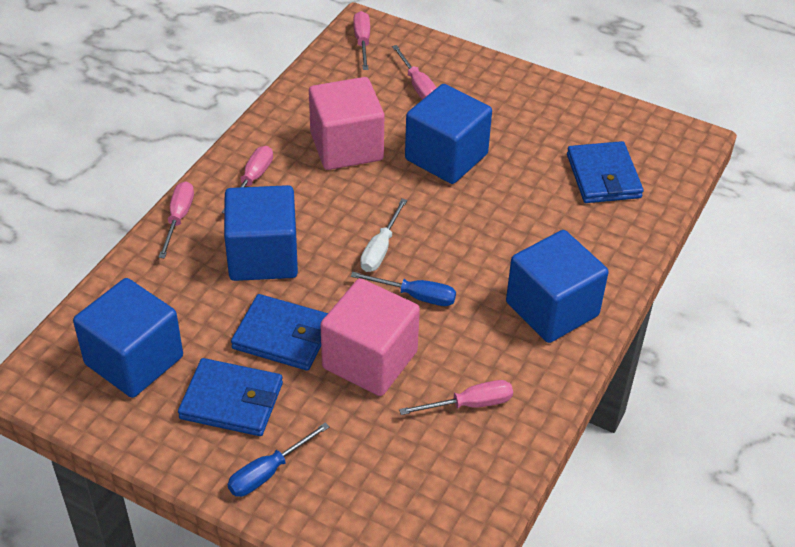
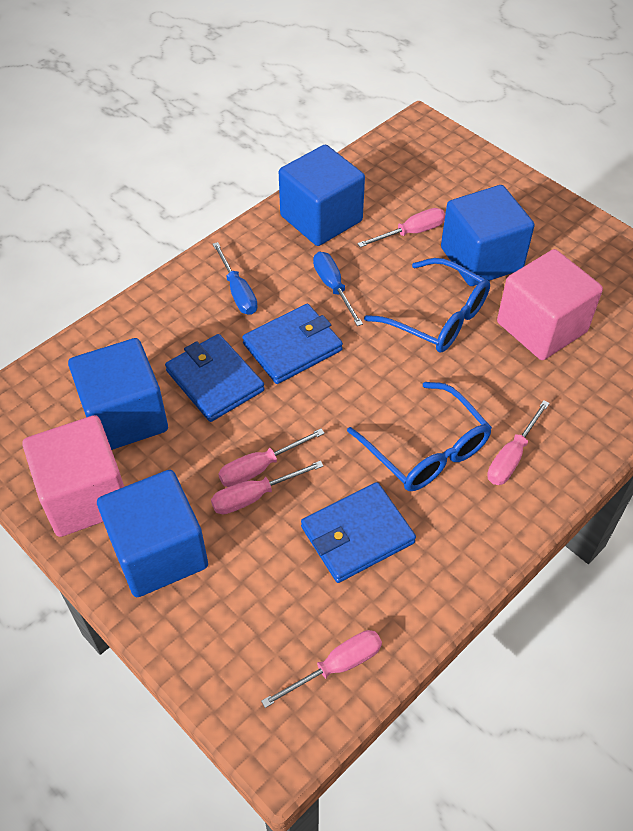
blue glasses: none = 0 -> [347,382,492,491] [364,258,490,353] = 2
white screwdriver: [360,199,407,272] = 1 -> none = 0

